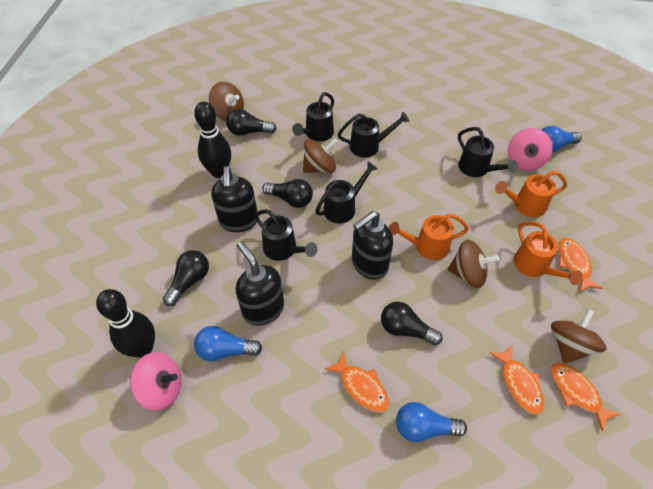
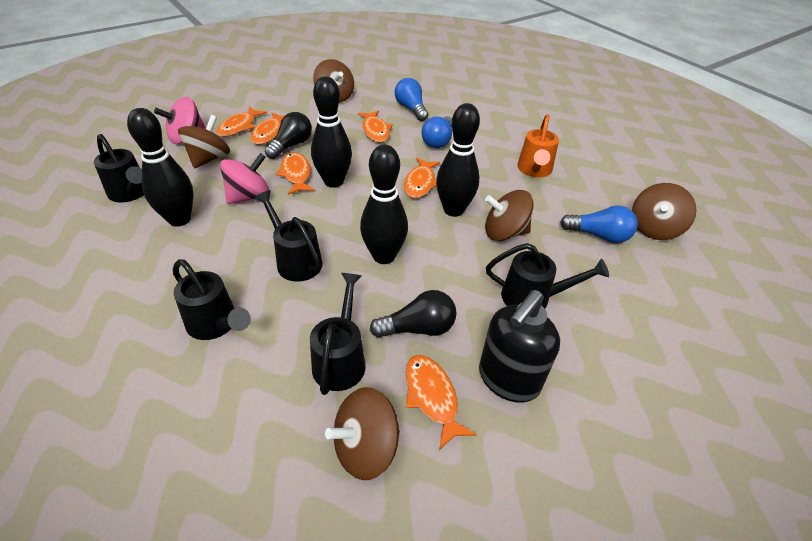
black bowling pin: [96,289,155,358] [194,102,231,178] = 2 -> [127,108,194,227] [311,76,352,188] [360,145,408,264] [436,103,480,217] = 4
black light bulb: [163,250,209,306] [226,109,277,136] [262,179,313,208] [381,302,443,345] = 4 -> [265,112,312,159] [370,290,457,338] = 2
black soap dispenser: [211,166,257,232] [236,241,284,325] [352,211,393,279] = 3 -> [479,290,560,403] = 1
brown spinning top: [209,82,244,121] [303,138,338,173] [448,240,499,288] [551,309,606,364] = 4 -> [178,115,230,168] [313,59,354,103] [325,387,400,480] [485,190,534,241] [632,183,697,240] = 5
orange fish: [325,351,389,412] [489,344,544,415] [551,363,620,432] [559,238,603,293] = 4 -> [216,106,267,137] [251,112,285,144] [275,152,315,195] [358,111,393,142] [404,158,440,198] [406,355,477,450] = 6
orange watering can: [389,214,469,260] [495,170,567,217] [514,222,582,285] = 3 -> [517,114,559,177] = 1

